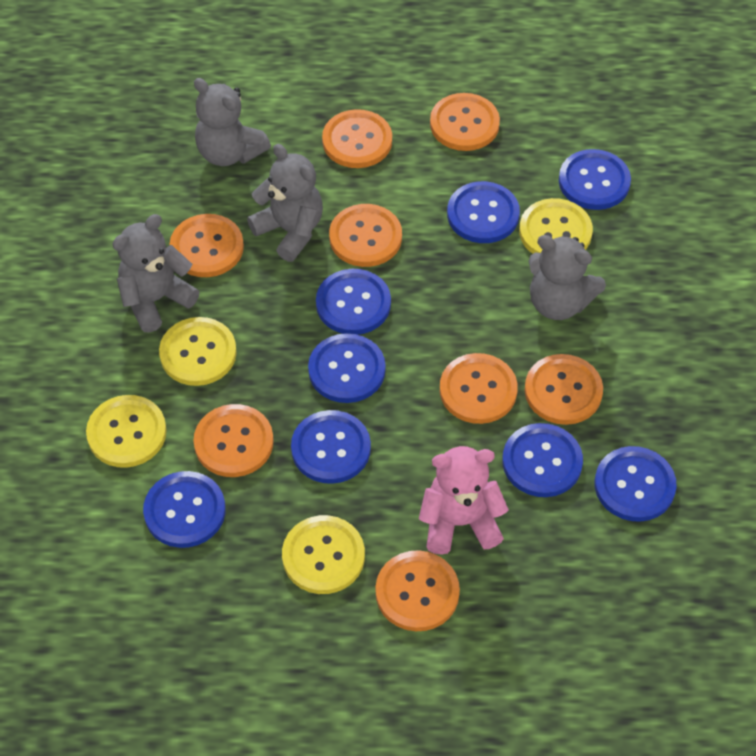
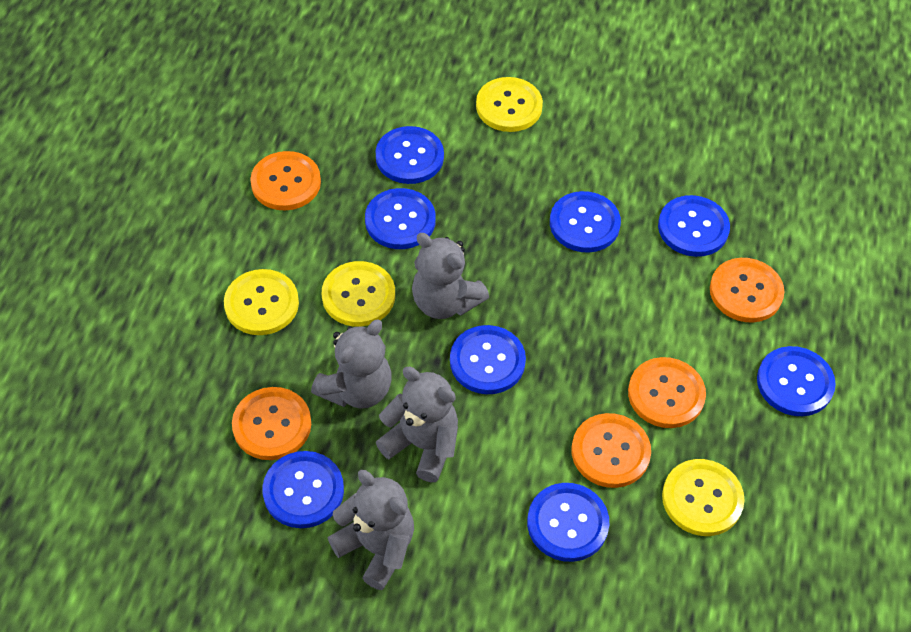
orange button: [169,214,244,277] [193,404,274,477] [322,109,392,168] [329,204,402,267] [375,550,460,631] [430,93,500,151] [440,353,518,424] [525,354,603,425] = 8 -> [232,387,311,460] [250,151,321,210] [571,413,651,488] [628,357,706,428] [710,258,784,323] = 5
pink teddy bear: [419,446,509,555] = 1 -> none = 0

